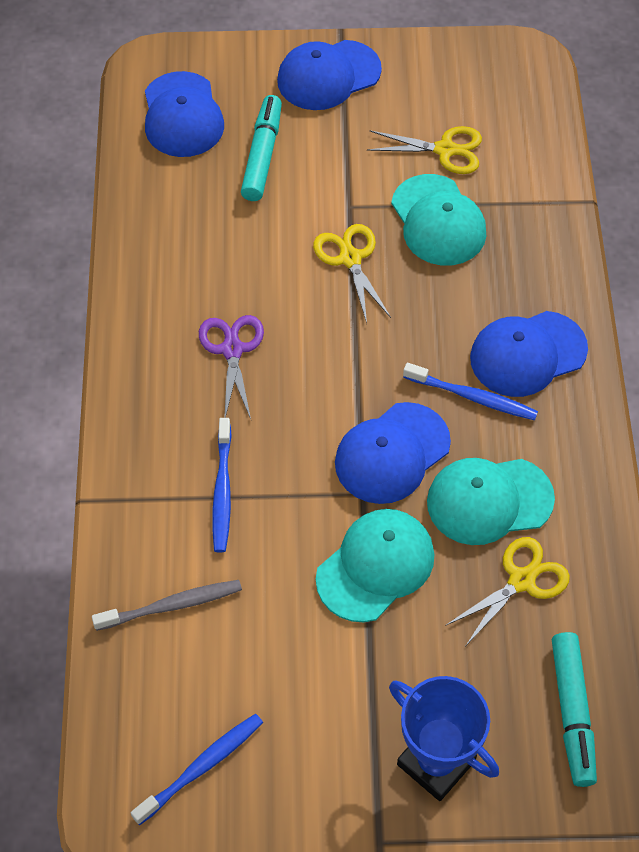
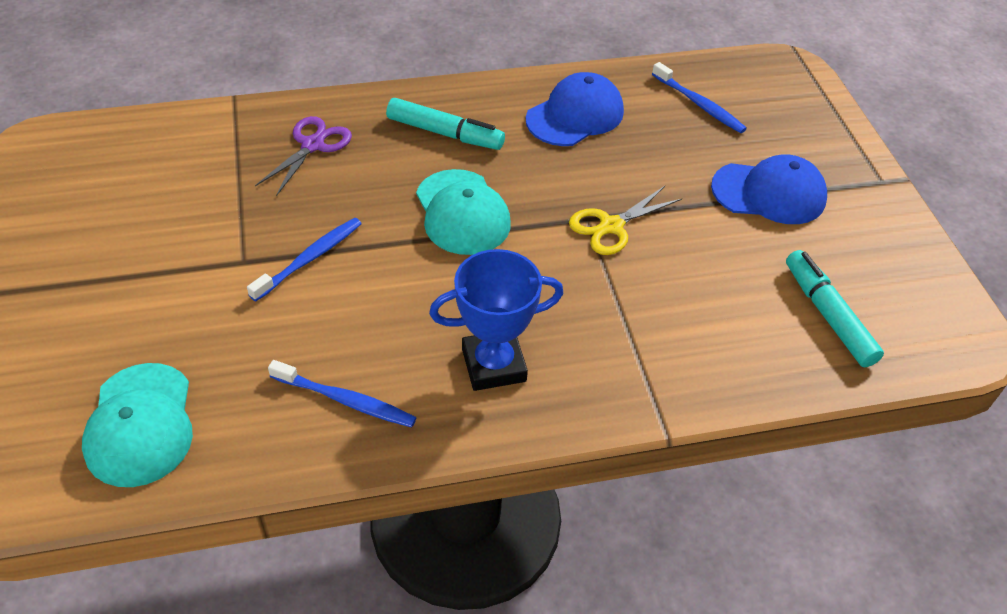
blue cap: [145,71,224,157] [277,40,382,110] [335,402,451,504] [470,311,588,397] = 4 -> [526,72,624,146] [711,154,827,224] = 2
grey toothbrush: [92,580,242,631] = 1 -> none = 0
turquoise cap: [316,509,434,622] [391,174,486,266] [427,458,555,545] = 3 -> [82,363,193,487] [416,169,511,255] = 2
yellow scissors: [313,224,391,323] [367,126,482,174] [445,537,570,647] = 3 -> [569,186,682,255] = 1

